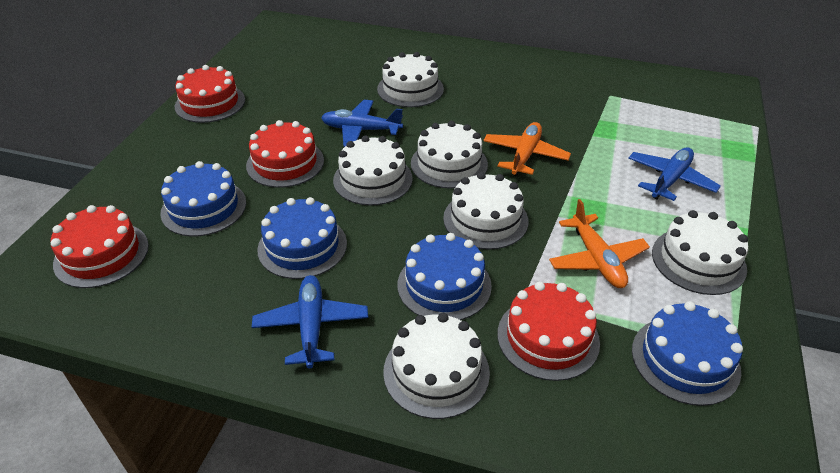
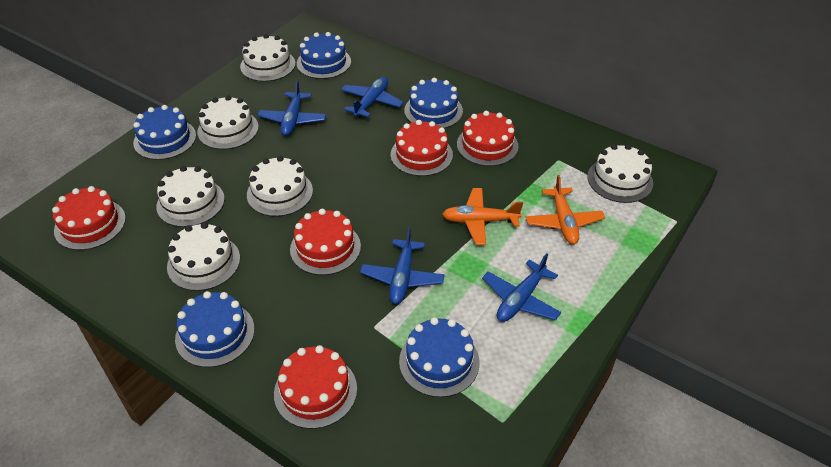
blue cake: [160,161,246,237] [257,197,347,279] [398,233,492,320] [632,301,743,406] = 4 -> [133,105,196,160] [175,291,255,367] [297,32,351,79] [399,317,480,397] [404,78,463,128] = 5
blue plane: [252,275,368,368] [321,100,403,147] [628,147,721,201] = 3 -> [257,80,326,136] [341,77,404,118] [360,227,445,304] [482,253,561,322] = 4
red cake: [51,205,149,288] [175,65,245,123] [246,120,324,188] [497,282,600,381] = 4 -> [52,186,126,250] [274,345,357,429] [290,209,361,275] [391,120,453,176] [457,111,519,166] = 5

